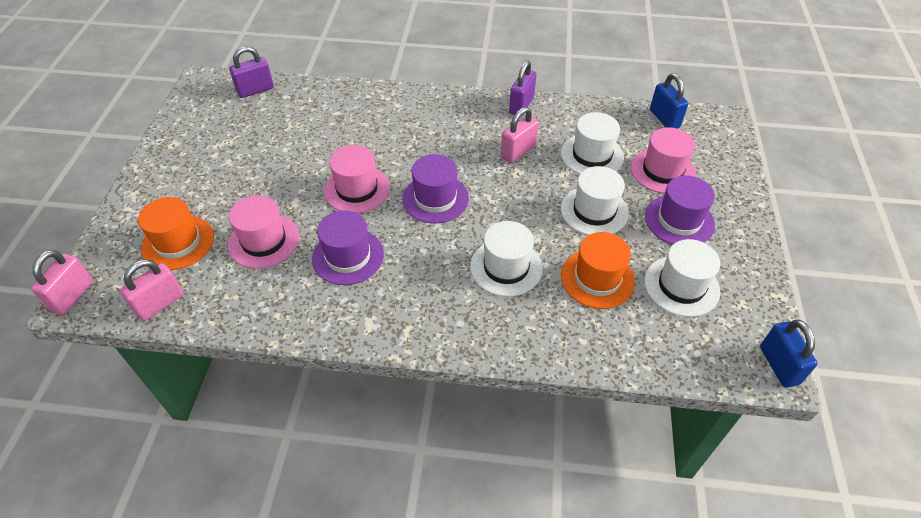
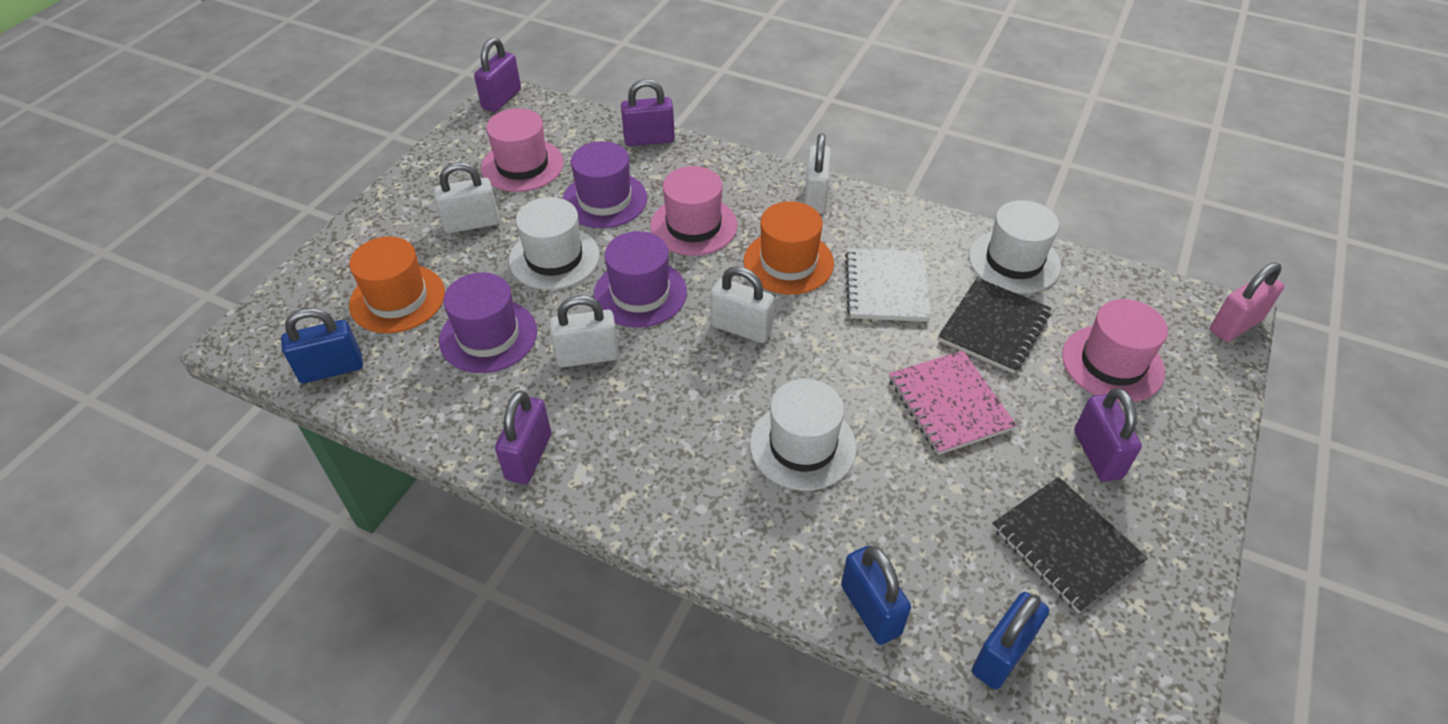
black notebook: none = 0 -> [938,278,1051,374] [992,477,1148,613] = 2
blue padlock: [650,73,688,129] [760,320,818,388] = 2 -> [281,308,363,383] [841,546,911,645] [972,592,1049,690] = 3
pink notebook: none = 0 -> [889,350,1017,455] = 1
pink padlock: [31,250,93,315] [120,259,184,321] [501,107,539,163] = 3 -> [1210,262,1285,342] = 1
purple padlock: [229,46,274,98] [509,60,537,116] = 2 -> [474,37,521,112] [495,390,551,484] [621,79,675,146] [1074,388,1142,482] = 4
white hat: [470,221,543,297] [561,112,624,174] [561,166,629,235] [644,239,720,317] = 4 -> [509,197,599,290] [750,379,857,491] [969,200,1061,294] = 3
white notebook: none = 0 -> [845,248,931,322] = 1
white padlock: none = 0 -> [434,162,499,233] [549,295,619,368] [710,266,774,343] [804,133,831,214] = 4

